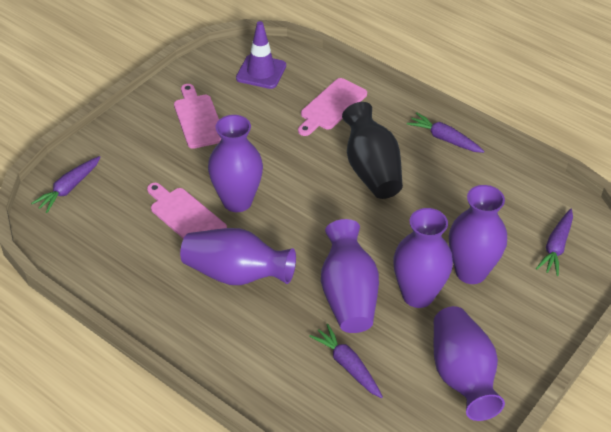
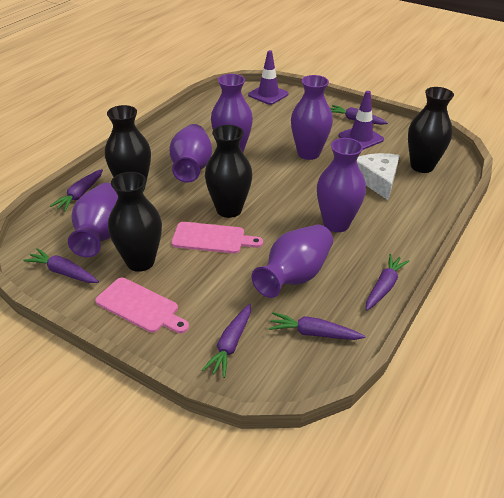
black vase: [342,102,403,199] = 1 -> [105,105,151,191] [108,172,162,272] [205,125,253,218] [408,87,454,173] = 4
pink cutting board: [147,183,227,239] [174,84,221,149] [298,78,367,136] = 3 -> [95,278,189,333] [171,222,263,254] = 2
purple carrot: [31,156,101,213] [309,324,383,398] [407,112,485,153] [536,209,573,276] = 4 -> [23,248,99,283] [50,169,103,212] [202,304,251,378] [269,312,365,340] [330,105,388,125] [366,254,410,311] = 6
purple traffic cone: [236,21,286,89] = 1 -> [248,50,288,105] [339,91,384,150] = 2
white cheese: none = 0 -> [357,153,400,200] = 1

